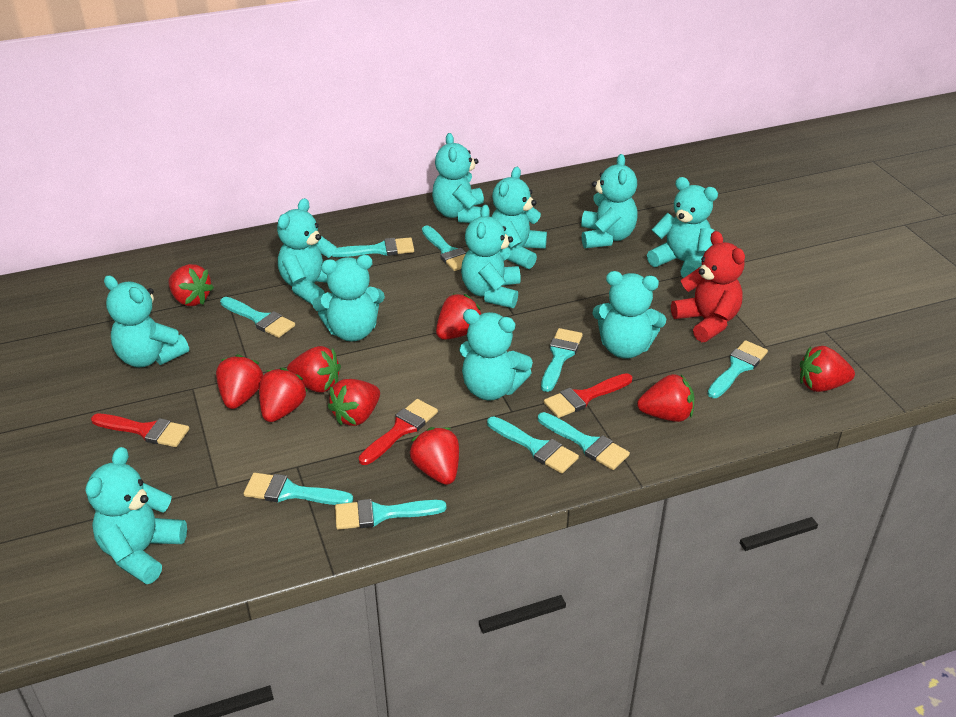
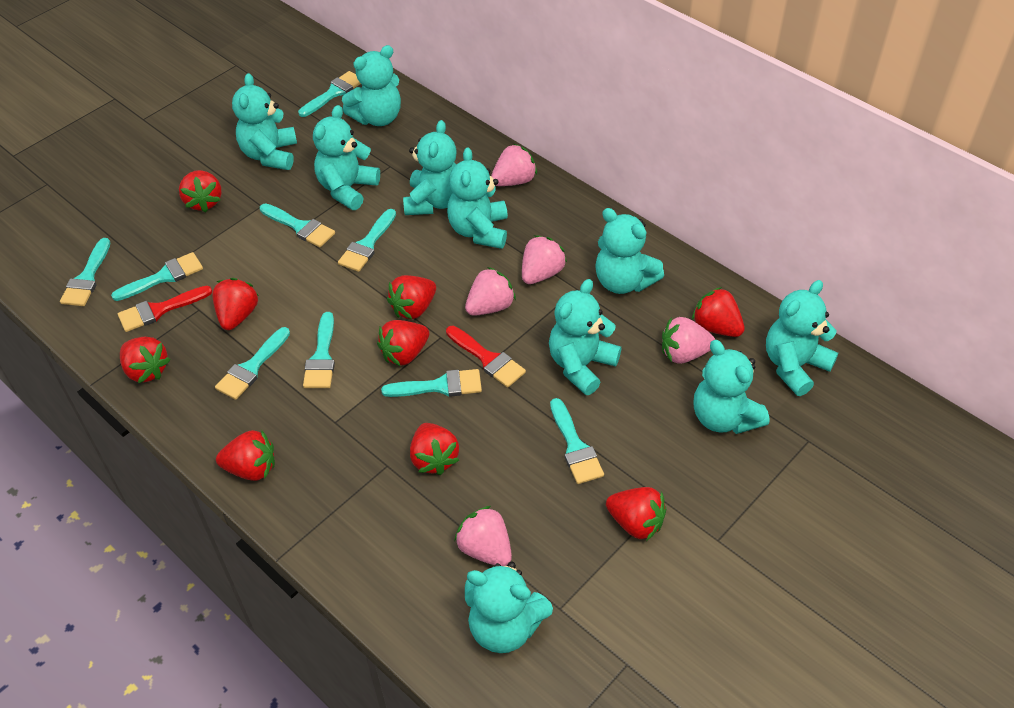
pink strawberry: none = 0 -> [454,506,512,566] [465,267,516,316] [491,144,537,186] [522,235,567,284] [662,317,715,364] = 5
red brush: [91,414,189,447] [359,399,438,465] [544,373,632,418] = 3 -> [118,286,212,332] [446,326,526,387] = 2
red teddy bear: [671,231,745,342] = 1 -> none = 0
turquoise teddy bear: [85,447,187,584] [104,275,189,368] [277,198,336,305] [313,255,385,341] [432,133,484,223] [459,309,533,401] [461,205,521,308] [491,167,547,269] [581,154,638,249] [593,271,666,359] [647,177,718,278] = 11 -> [232,73,297,170] [313,105,380,210] [342,45,401,126] [403,120,457,215] [447,147,508,249] [465,562,553,653] [549,279,621,395] [595,208,664,294] [694,340,769,434] [766,280,838,396] = 10

